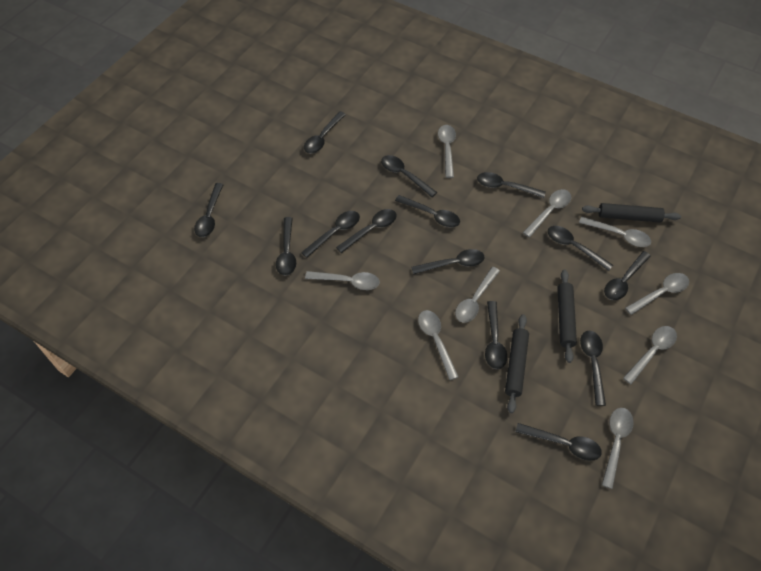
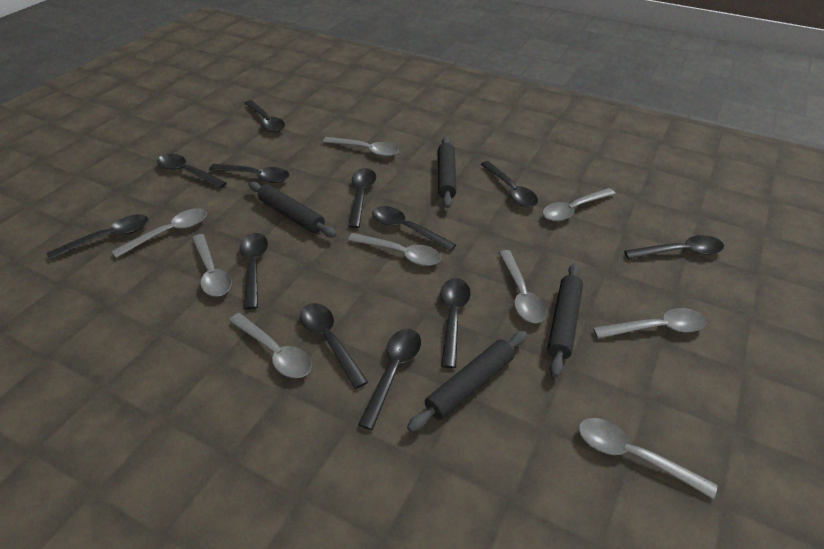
black rolling pin: [505,314,529,413] [557,269,577,363] [582,203,681,223] = 3 -> [249,181,337,238] [407,331,527,432] [438,137,456,208] [547,263,583,377] = 4
black spoon: [194,183,224,237] [276,217,296,276] [301,211,360,258] [304,112,346,153] [336,209,397,253] [381,155,437,197] [395,195,460,228] [411,249,484,274] [477,172,546,198] [485,301,507,369] [516,423,602,461] [548,226,613,271] [580,331,606,406] [604,251,651,300] = 14 -> [47,214,148,260] [157,154,227,188] [209,164,289,183] [240,233,268,310] [244,100,285,132] [300,303,368,389] [348,168,376,228] [358,329,421,430] [372,206,457,252] [440,278,471,368] [481,161,538,207] [624,235,724,259] = 12

